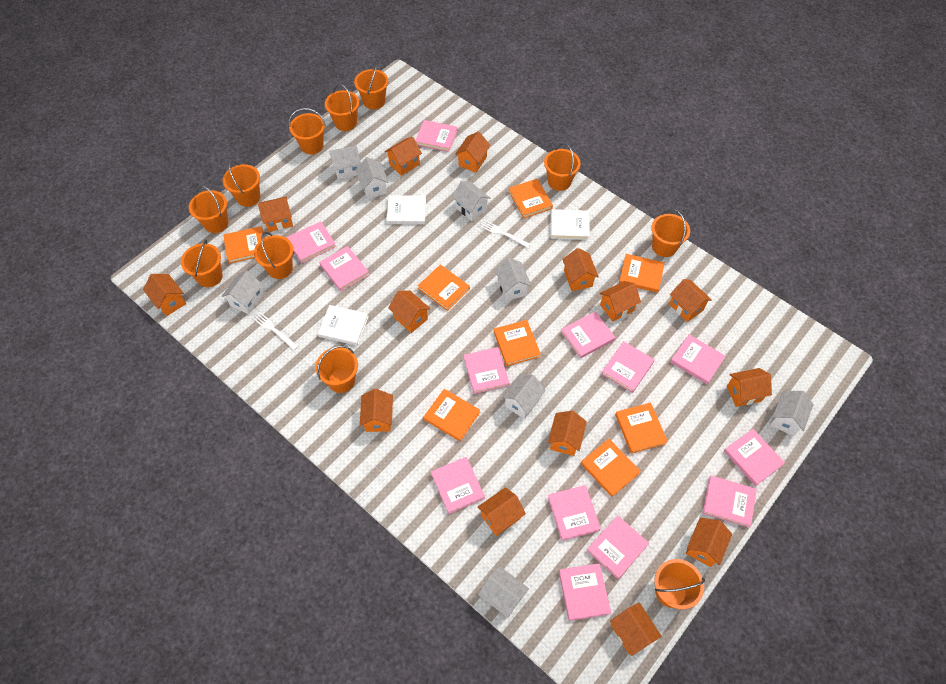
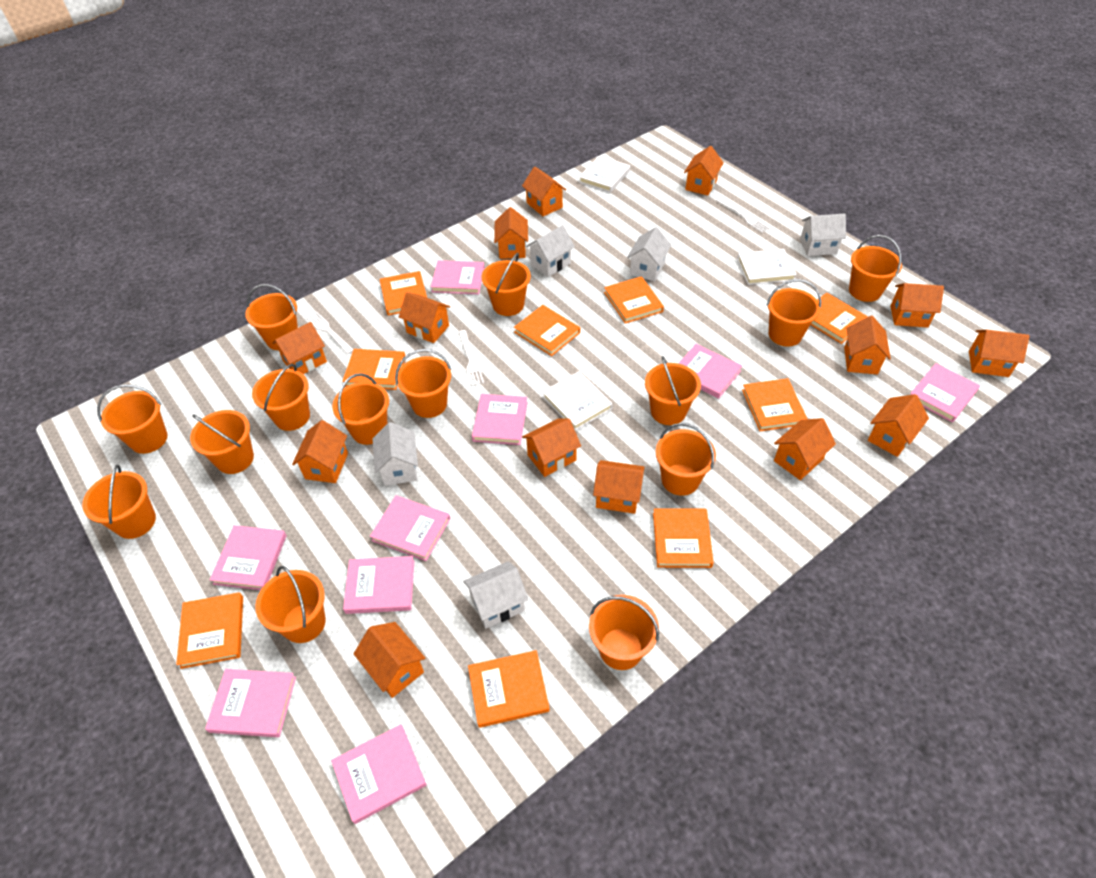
orange book: [223,226,264,264] [418,265,470,311] [423,389,480,441] [494,320,541,366] [508,179,553,218] [581,439,641,497] [615,403,668,454] [619,254,665,293] = 8 -> [176,592,243,669] [342,349,405,390] [380,271,427,316] [468,650,550,728] [514,305,580,356] [604,276,664,324] [653,508,714,568] [742,378,807,431] [811,293,868,344] = 9
orange bucket: [181,240,223,287] [189,186,229,233] [223,160,260,207] [254,232,293,279] [289,108,326,155] [315,346,358,393] [325,84,359,131] [354,64,388,109] [544,143,581,191] [651,209,690,257] [654,559,705,610] = 11 -> [82,465,156,539] [97,384,168,454] [190,410,254,474] [245,284,298,350] [252,364,310,431] [255,566,326,643] [332,373,389,445] [395,349,451,418] [482,253,531,316] [589,595,659,670] [645,356,701,425] [656,423,716,496] [767,279,822,347] [849,235,902,302] = 14
pink book: [286,221,336,263] [319,246,369,291] [415,120,458,152] [431,457,485,514] [464,347,509,394] [548,485,601,541] [559,563,611,621] [561,311,615,358] [587,515,649,579] [602,341,655,393] [670,335,726,384] [703,475,757,528] [724,429,785,486] = 13 -> [205,669,296,737] [210,525,287,590] [331,724,427,824] [343,556,414,614] [370,495,450,561] [431,260,485,294] [472,394,528,445] [678,344,742,399] [910,363,980,422] = 9
white fork: [253,312,298,350] [479,220,531,248] = 2 -> [307,312,353,354] [459,330,484,386] [716,198,770,233] = 3
white house: [222,271,264,314] [329,145,361,179] [355,157,389,199] [452,181,490,221] [478,566,529,618] [495,258,532,301] [502,374,546,419] [770,391,814,436] = 8 -> [372,422,418,486] [463,561,529,629] [526,225,575,277] [627,227,671,282] [800,214,846,256] = 5

